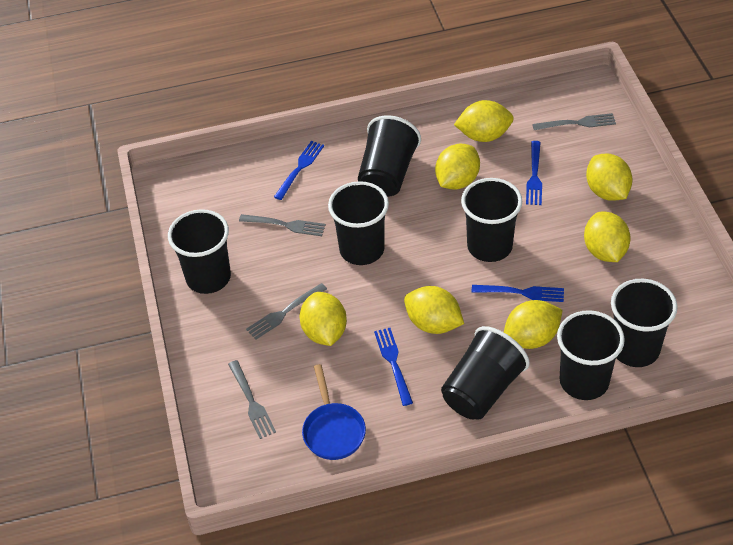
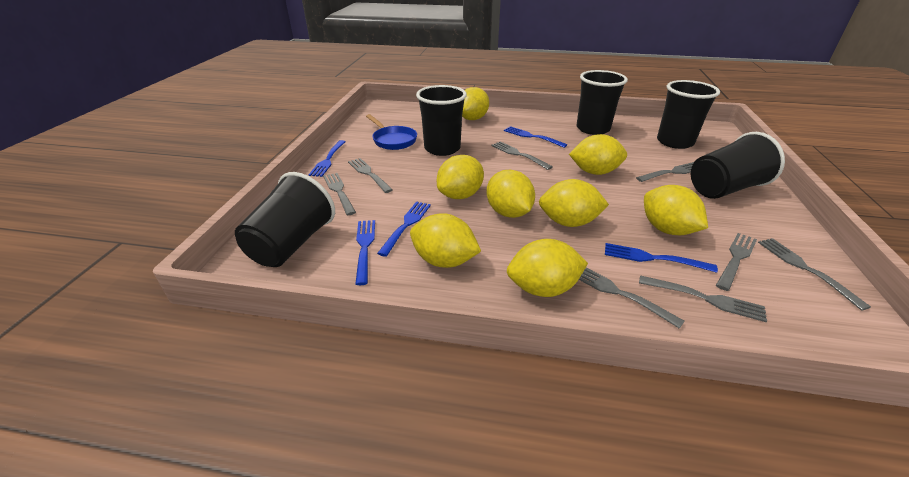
black cup: [168,209,231,294] [328,181,389,265] [358,115,421,197] [441,326,530,420] [461,178,522,262] [557,310,625,400] [611,279,678,367] = 7 -> [235,172,335,267] [416,85,467,156] [577,70,628,135] [657,80,720,149] [691,132,785,199] = 5
blue fork: [274,141,324,200] [374,328,413,406] [472,285,564,302] [526,141,542,205] = 4 -> [309,140,346,177] [355,220,375,285] [377,201,431,257] [504,126,567,148] [605,243,718,273] = 5
grey fork: [228,360,276,439] [239,214,326,236] [246,283,327,340] [532,113,616,130] = 4 -> [323,173,356,215] [348,158,393,193] [492,141,553,170] [579,268,685,329] [636,162,694,182] [639,275,767,322] [716,233,757,291] [758,238,871,311] = 8
yellow lemon: [300,292,347,346] [404,286,464,334] [435,144,480,190] [454,100,514,142] [504,300,563,349] [584,212,631,262] [586,154,633,201] = 7 -> [410,213,481,268] [437,155,484,199] [462,87,489,120] [486,170,535,218] [507,239,588,297] [539,179,609,227] [569,134,627,175] [644,185,708,235] = 8

